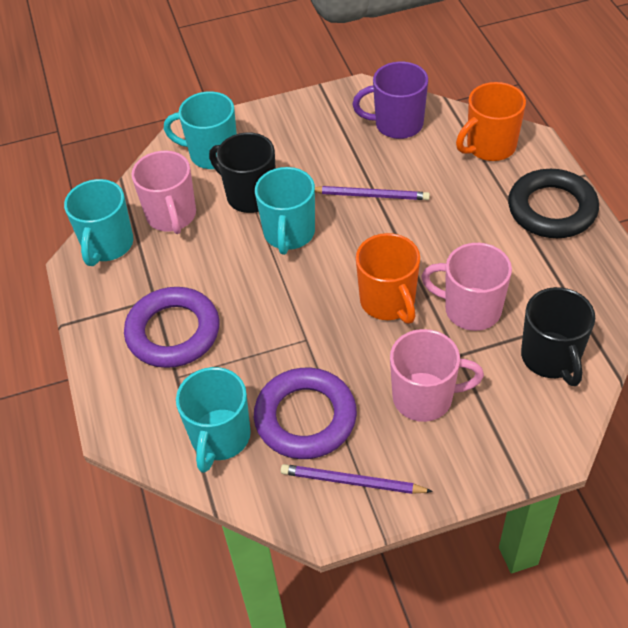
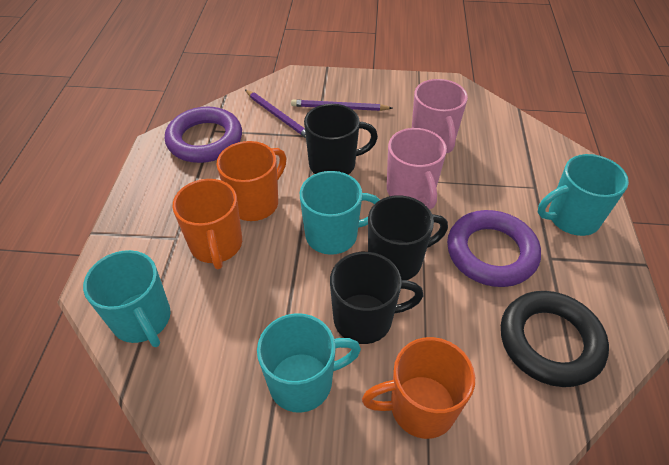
black mug: [209,133,276,213] [521,287,595,386] = 2 -> [304,104,378,175] [330,252,423,344] [368,195,448,280] = 3
orange mug: [356,233,420,324] [456,82,526,161] = 2 -> [173,179,242,269] [217,141,286,221] [362,337,475,439] = 3
pink mug: [131,151,196,234] [390,329,484,422] [421,243,512,331] = 3 -> [387,128,447,209] [412,79,468,153] = 2
purple mug: [353,62,428,139] = 1 -> none = 0

